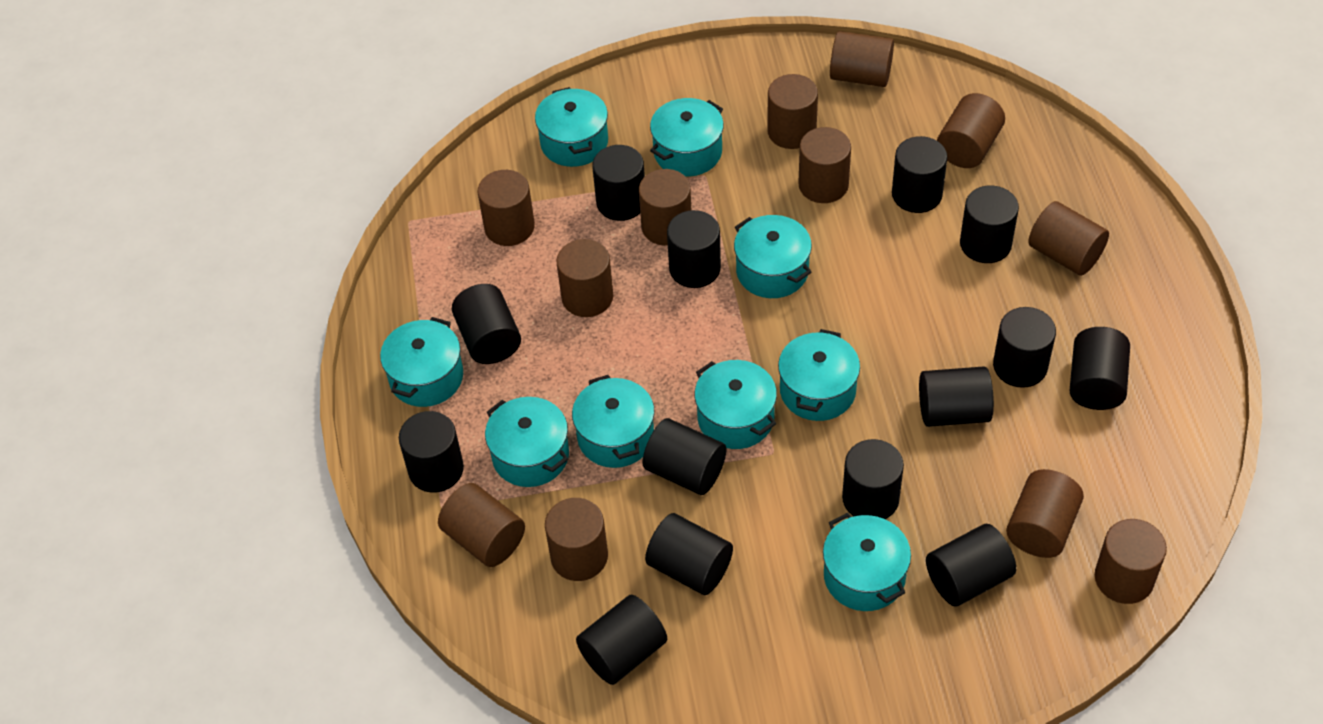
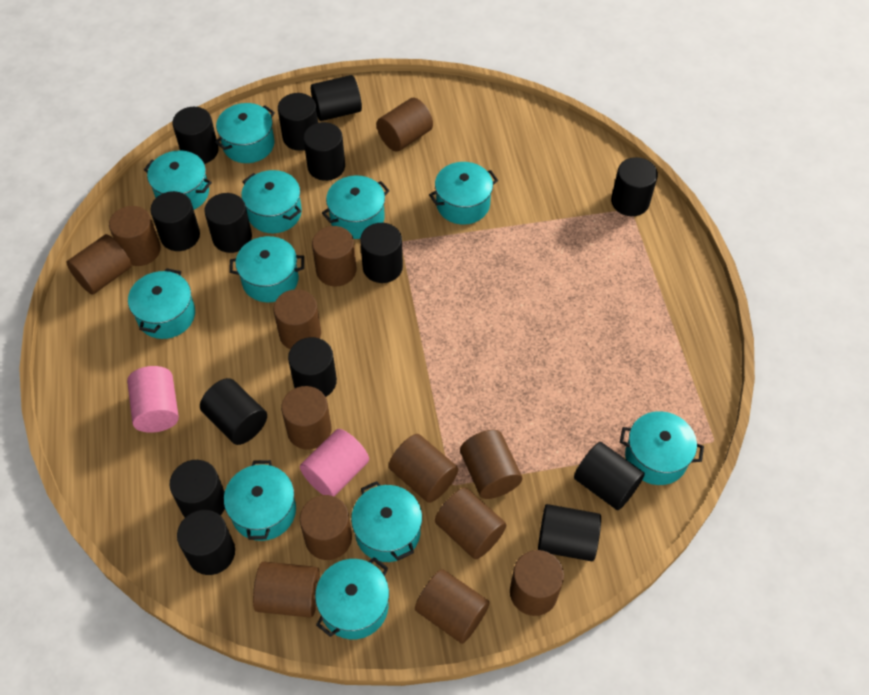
brown cylinder: [438,483,525,567] [478,170,535,246] [545,498,608,581] [556,239,613,317] [639,169,691,246] [767,74,818,149] [799,127,851,203] [830,31,894,87] [937,93,1005,168] [1006,469,1084,558] [1028,201,1109,276] [1095,519,1167,604] = 12 -> [66,234,132,295] [109,206,161,266] [253,562,320,618] [273,289,321,349] [281,386,331,450] [300,495,352,560] [312,226,356,286] [377,98,433,152] [389,434,458,503] [415,569,490,644] [435,487,506,559] [460,430,522,499] [510,550,564,616] = 13
pink cylinder: none = 0 -> [127,366,179,433] [300,429,369,496] = 2
turquoise pot: [380,317,463,407] [485,397,569,487] [535,87,608,167] [572,375,655,468] [650,98,724,177] [695,360,777,449] [734,215,812,298] [778,329,860,421] [823,513,911,611] = 9 -> [128,268,195,339] [144,151,212,210] [215,103,275,163] [224,460,296,541] [229,236,304,302] [241,170,302,233] [315,557,389,640] [322,175,390,239] [351,481,422,562] [429,162,498,225] [620,411,704,485] = 11

